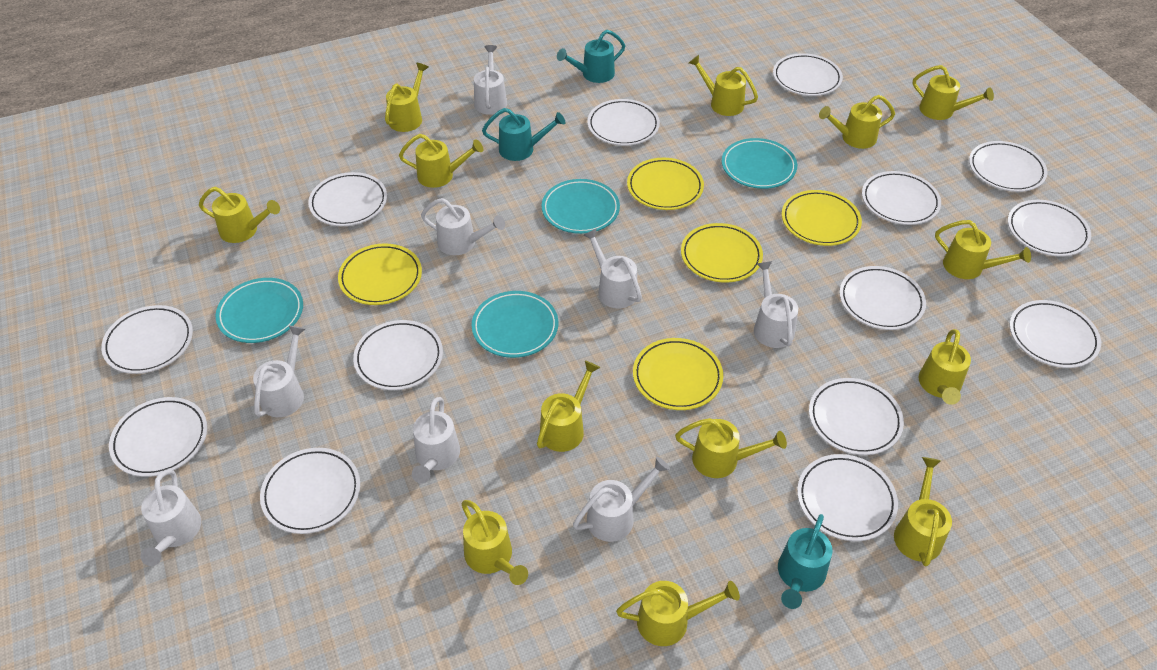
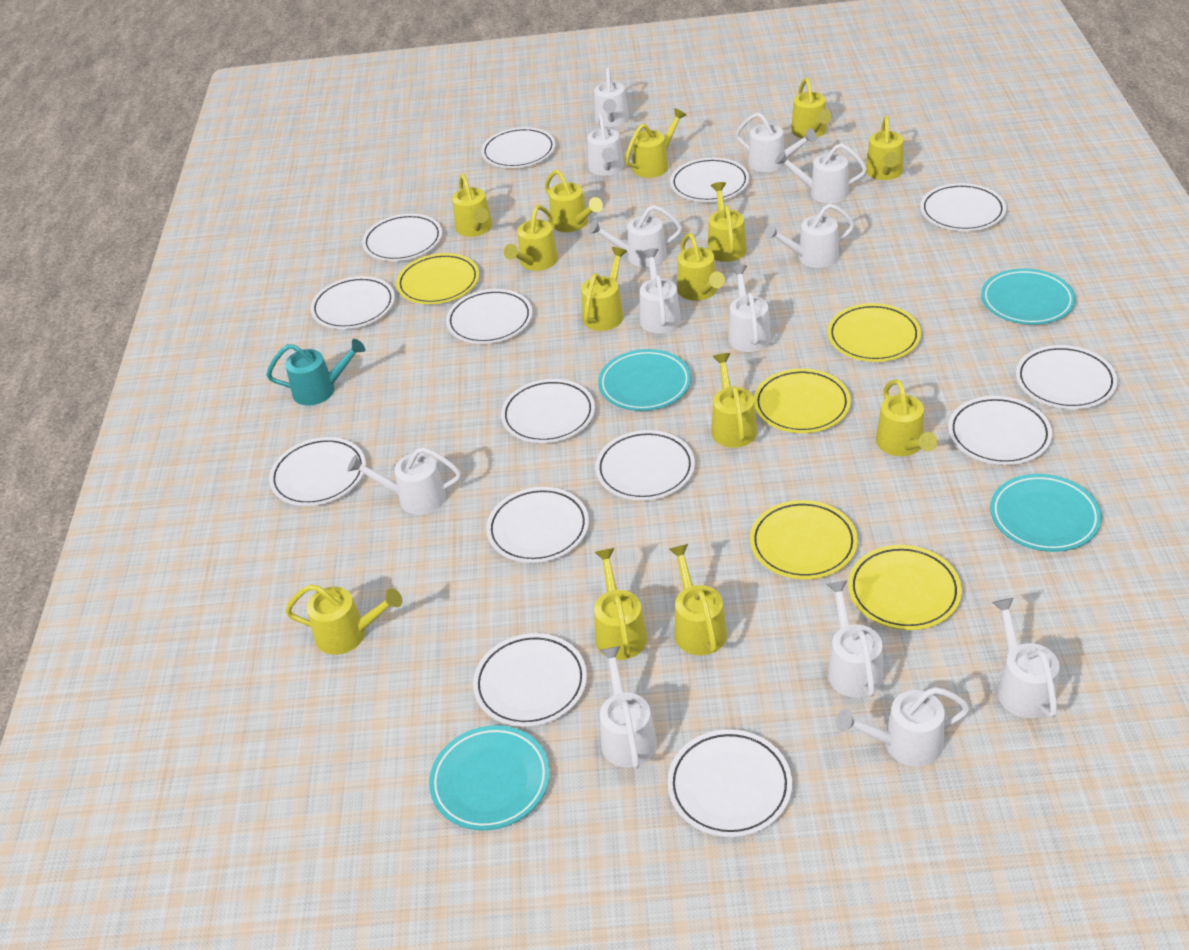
turquoise watering can: [482,108,566,161] [557,30,625,83] [778,514,832,609] = 3 -> [266,339,365,406] = 1
white watering can: [141,469,201,566] [253,325,305,417] [412,397,460,483] [421,198,505,255] [474,45,507,115] [573,456,670,542] [583,228,642,308] [754,261,798,348] = 8 -> [347,447,461,515] [587,114,624,176] [588,205,682,267] [594,68,629,127] [600,646,657,768] [640,248,681,333] [728,265,771,352] [735,113,817,172] [764,204,854,268] [775,143,867,203] [827,580,883,698] [836,687,969,767] [992,598,1060,718] = 13
yellow watering can: [199,187,280,243] [385,62,429,132] [399,134,483,188] [461,500,528,585] [537,361,600,452] [616,581,740,646] [675,418,787,478] [689,55,758,116] [819,95,895,149] [894,457,952,566] [913,65,994,120] [919,329,971,405] [935,220,1031,279] = 13 -> [285,584,402,655] [452,174,493,237] [504,205,558,271] [545,170,603,232] [581,247,627,331] [594,548,648,660] [625,108,686,178] [669,544,727,655] [677,233,725,301] [708,182,747,262] [711,353,757,448] [791,78,831,138] [866,116,903,180] [876,379,937,456] = 14

